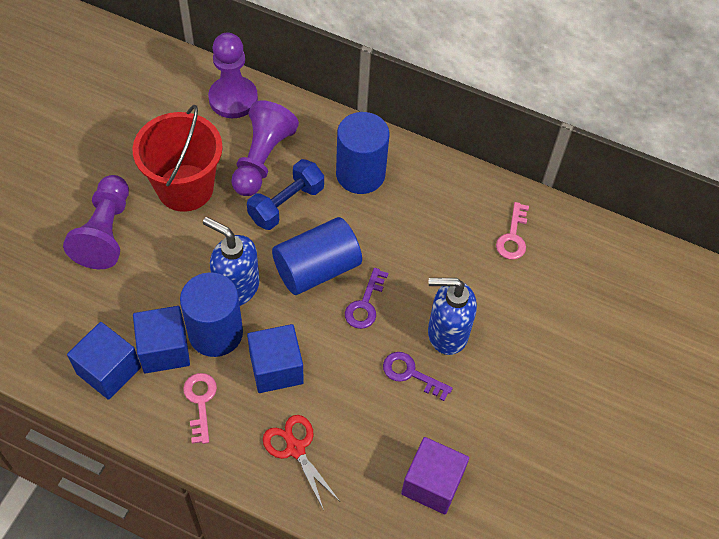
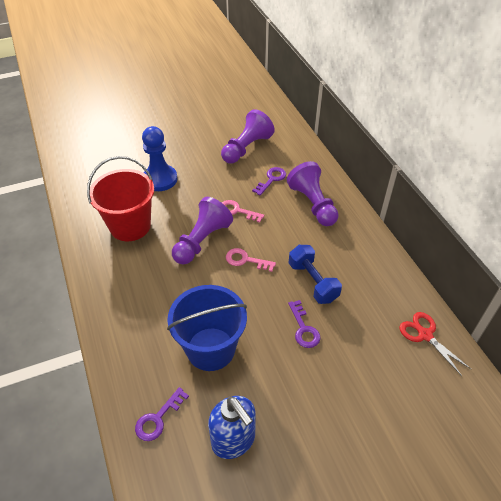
blue bucket: none = 0 -> [167,285,247,371] = 1
blue cube: [67,322,141,400] [133,306,190,373] [247,324,304,393] = 3 -> none = 0
blue cylinder: [180,272,243,357] [272,217,362,295] [336,112,389,194] = 3 -> none = 0
blue pawn: none = 0 -> [142,126,177,191] = 1
blue soap dispenser: [203,217,260,306] [428,278,477,355] = 2 -> [208,396,256,459] = 1
purple cube: [401,437,469,514] = 1 -> none = 0
purple key: [345,268,388,329] [383,352,453,401] = 2 -> [135,387,189,441] [252,167,286,195] [288,300,321,348] = 3

